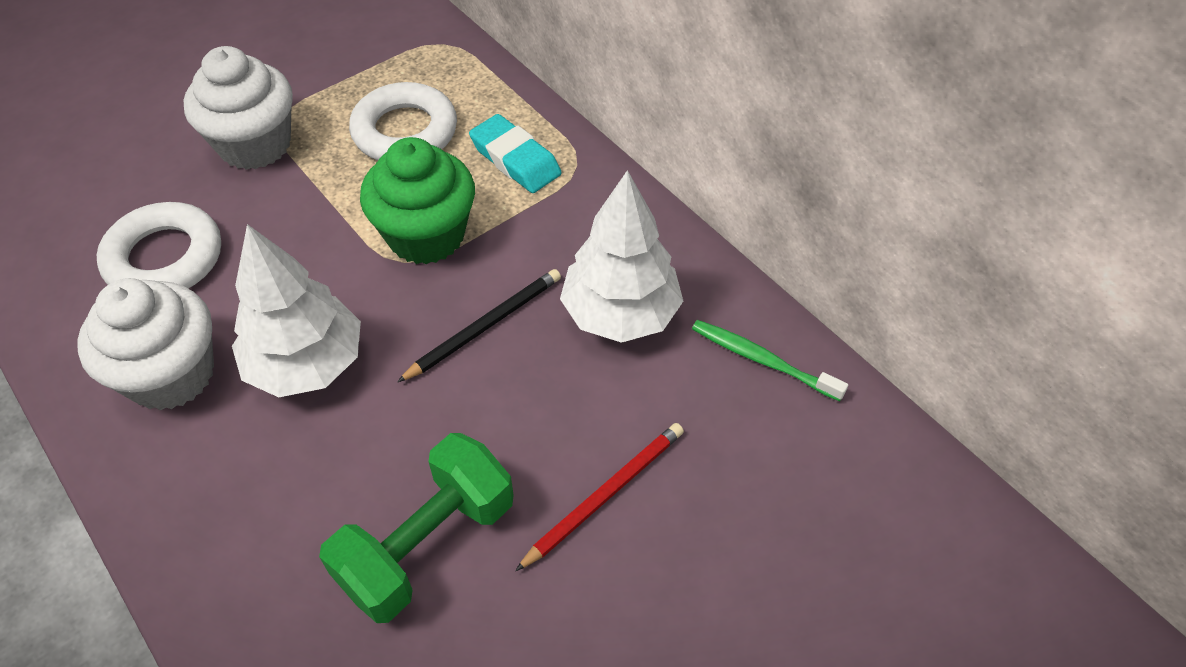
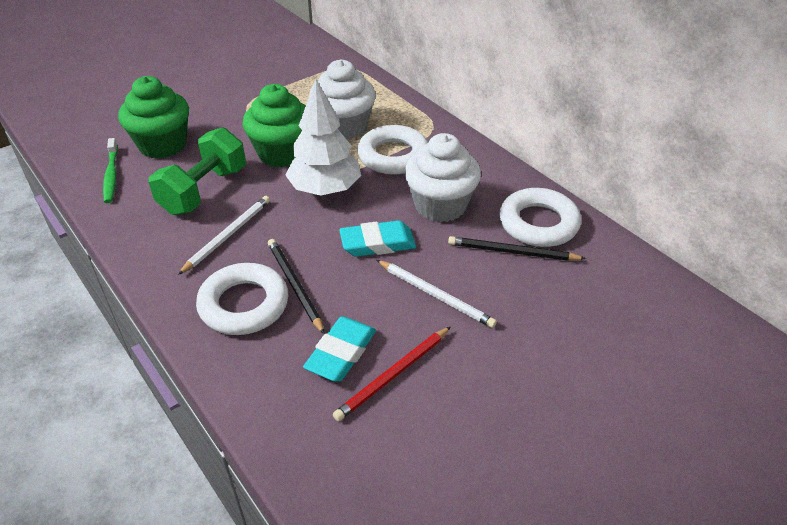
black pencil: [397,269,561,382] = 1 -> [268,239,325,334] [448,236,586,261] = 2
green cupcake: [360,137,475,265] = 1 -> [118,76,189,159] [243,84,306,167] = 2
turquoise eraser: [469,114,562,193] = 1 -> [303,316,376,382] [339,220,416,257] = 2
white pencil: none = 0 -> [178,196,270,275] [377,260,497,328] = 2
white ring: [97,202,221,288] [349,82,457,160] = 2 -> [196,263,288,335] [357,125,428,175] [499,188,581,247] = 3
white tree: [232,224,361,397] [560,170,683,343] = 2 -> [285,79,361,196] = 1

